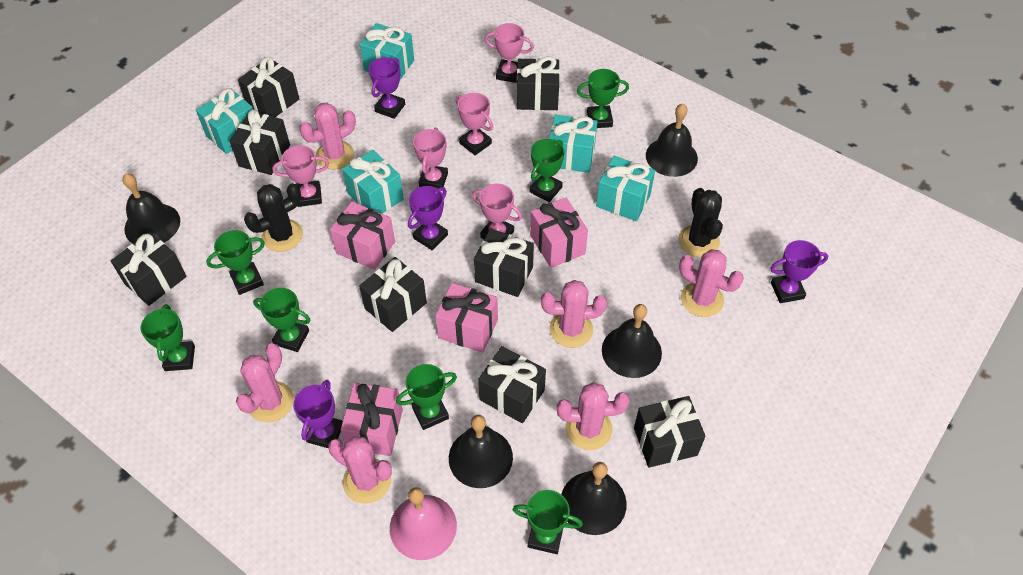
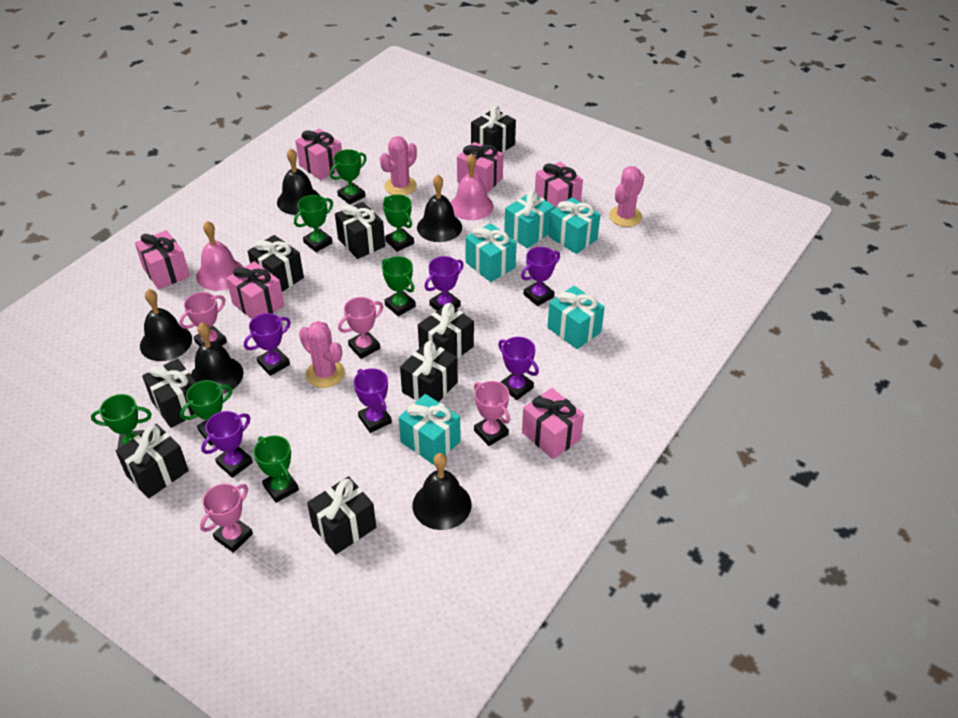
black cactus: [244,183,303,252] [678,188,723,257] = 2 -> none = 0
pink bell: [390,487,457,560] = 1 -> [196,221,243,291] [450,153,494,220] = 2
pink cactus: [236,343,294,422] [299,102,356,169] [328,436,392,504] [541,280,607,348] [557,382,630,450] [679,249,744,317] = 6 -> [299,321,345,388] [380,136,417,195] [609,166,644,227] = 3
pink gift: [330,202,395,270] [341,383,403,456] [435,283,498,353] [530,198,588,268] = 4 -> [135,230,190,290] [226,261,284,319] [295,128,342,180] [457,142,504,194] [522,388,584,459] [535,162,583,208] = 6
pink trophy: [272,145,329,207] [413,128,448,189] [456,93,493,155] [472,184,522,239] [485,23,534,83] = 5 -> [179,292,227,346] [200,484,253,553] [338,297,383,359] [474,381,510,446] = 4
purple trophy: [293,380,343,448] [369,57,405,119] [408,186,448,250] [770,240,828,303] = 4 -> [201,411,253,478] [244,313,291,376] [353,368,392,433] [424,256,464,311] [498,337,539,400] [521,247,560,306] = 6

